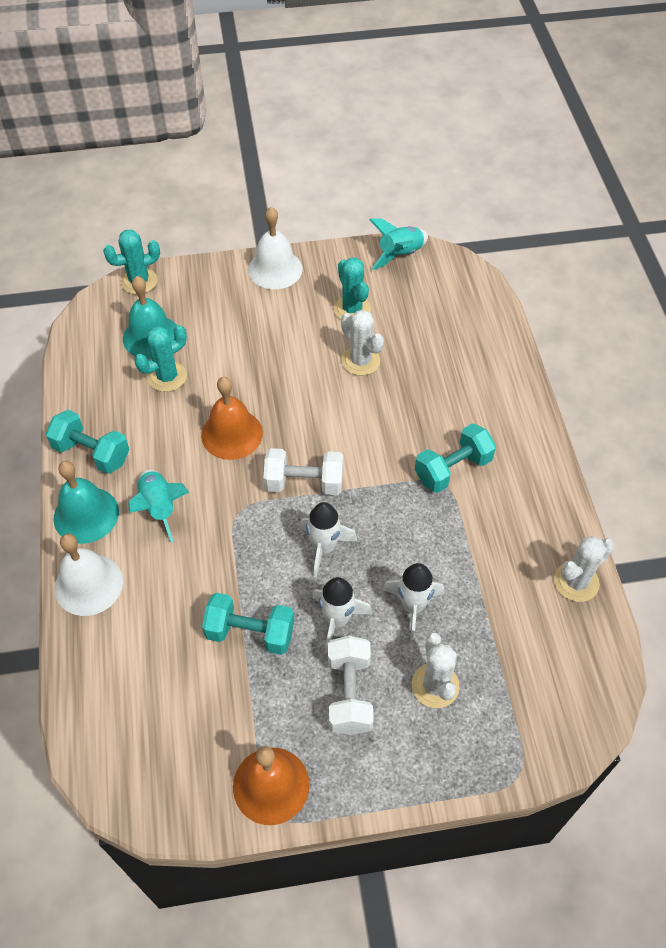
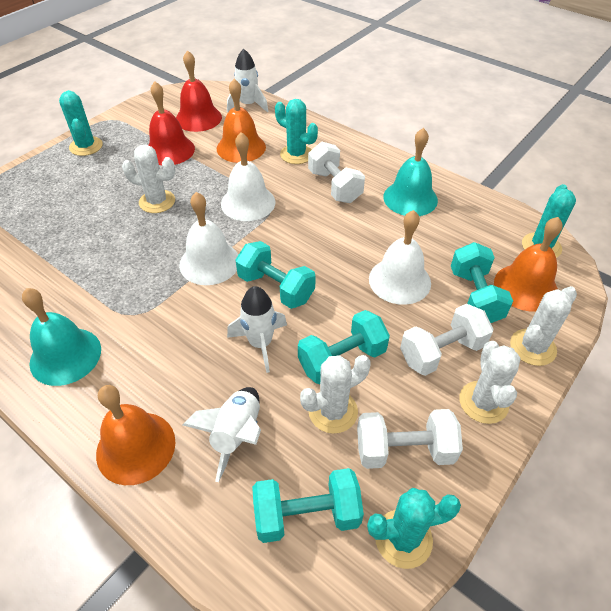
orange bell: [201,377,263,460] [233,746,309,825] = 2 -> [96,385,175,485] [217,79,266,163] [494,217,563,312] = 3
red bell: none = 0 -> [148,81,195,165] [176,50,222,132] = 2
turquoise cactus: [103,230,160,295] [134,325,187,392] [334,258,371,319] = 3 -> [59,90,103,156] [275,99,318,164] [367,488,461,569] [522,184,576,258] = 4
turquoise dumbbell: [46,410,130,474] [202,593,294,655] [415,423,496,493] = 3 -> [236,241,316,309] [252,468,364,543] [298,310,390,384] [451,242,513,323] = 4
turquoise rocket: [128,469,189,542] [370,219,428,270] = 2 -> none = 0
white bell: [55,534,123,616] [248,207,302,289] = 2 -> [179,192,238,285] [221,132,275,221] [369,210,431,305] = 3
white cactus: [341,310,384,376] [411,632,460,708] [554,536,615,602] = 3 -> [122,145,175,213] [300,355,371,434] [459,341,521,424] [510,286,577,366] = 4
white dumbbell: [264,448,343,495] [328,636,374,735] = 2 -> [308,142,365,203] [357,409,463,469] [400,304,494,376] = 3

